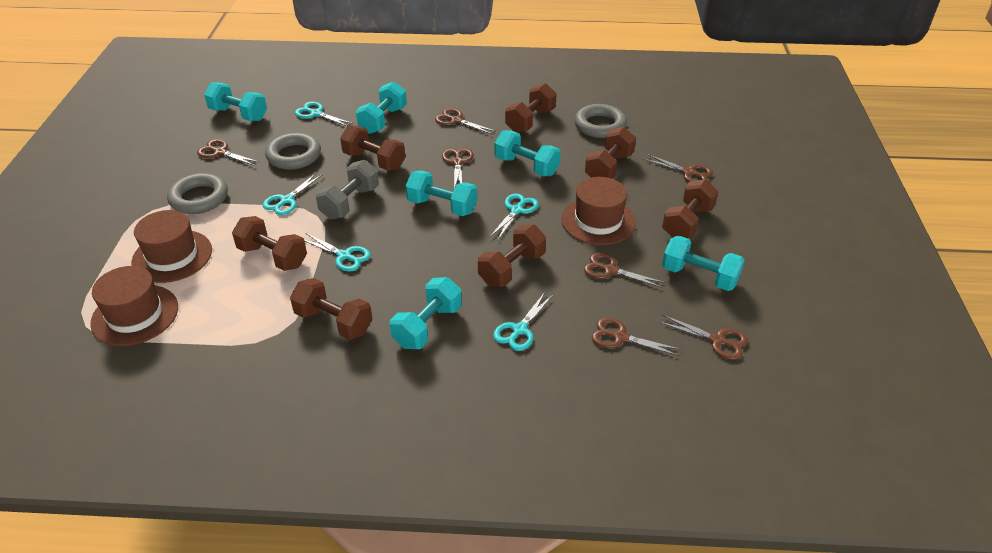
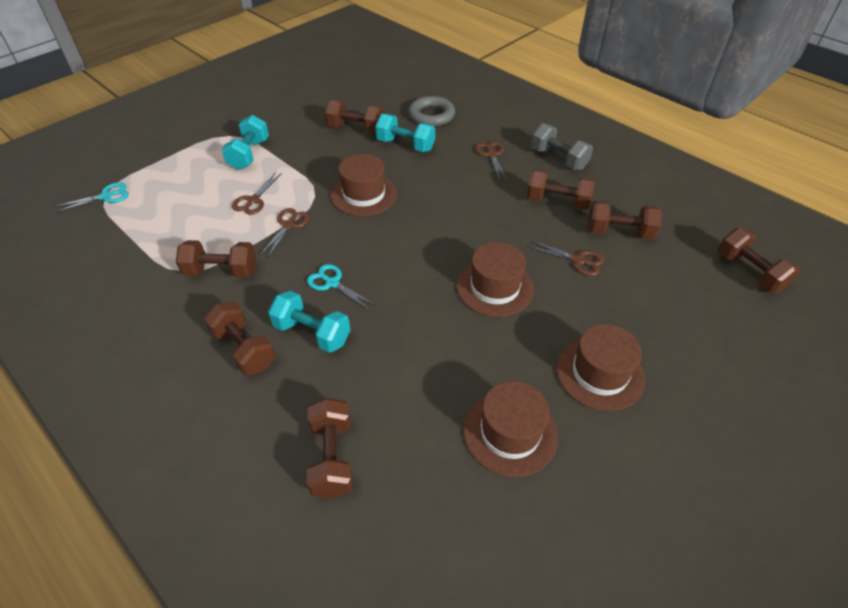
brown hat: [90,266,178,346] [131,210,212,283] [562,177,636,245] = 3 -> [331,154,397,216] [457,242,534,317] [464,381,558,477] [557,324,645,411] = 4
brown scissors: [197,139,259,166] [435,108,496,134] [442,148,474,189] [584,253,665,288] [592,318,681,356] [644,154,713,182] [659,315,748,360] = 7 -> [232,173,282,215] [260,208,310,258] [475,142,507,181] [528,241,604,276] = 4
grey ring: [167,173,228,214] [265,133,321,170] [575,104,627,138] = 3 -> [408,96,455,127] = 1
turquoise dumbbell: [204,82,267,121] [356,82,407,134] [390,277,462,349] [405,170,477,216] [495,130,561,176] [662,235,745,291] = 6 -> [222,115,269,170] [268,291,350,353] [375,114,435,152] = 3
turquoise scissors: [263,173,322,215] [295,102,353,126] [304,233,370,272] [490,193,538,240] [493,292,553,351] = 5 -> [55,182,129,212] [307,264,375,310] = 2

